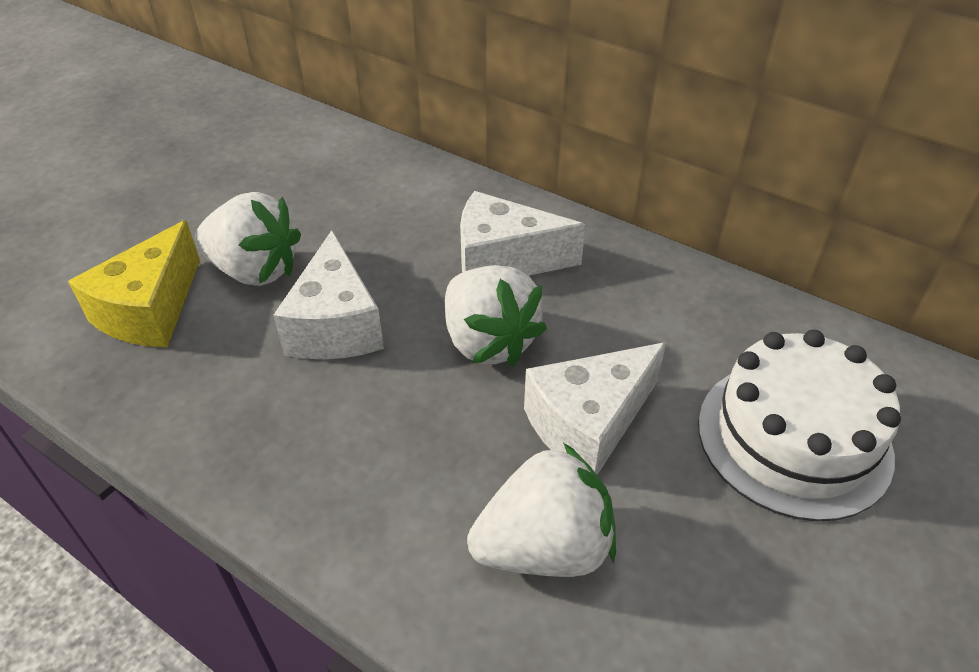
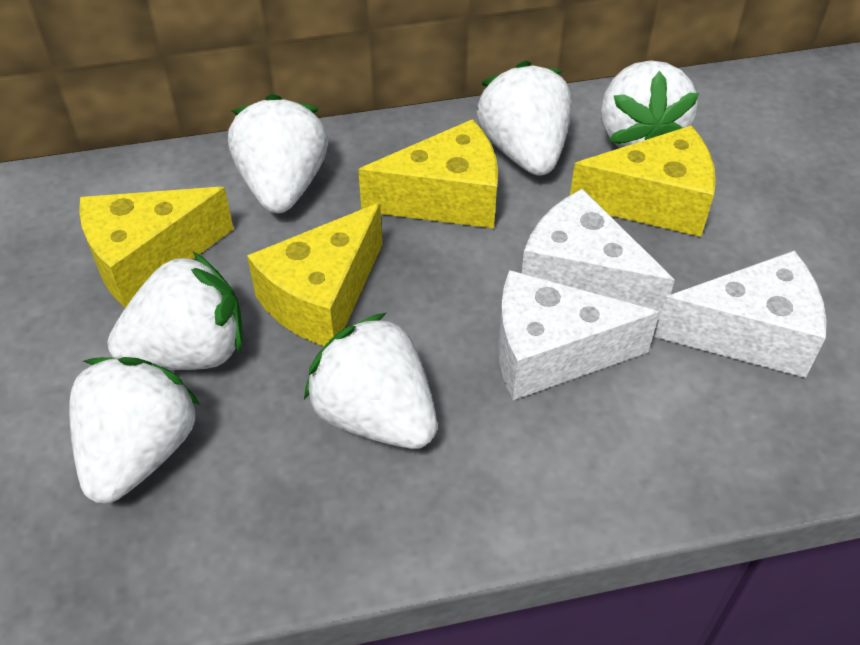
white cake: [698,330,901,522] = 1 -> none = 0
white strawberry: [195,192,301,286] [445,265,547,367] [467,443,616,577] = 3 -> [69,357,200,504] [107,252,243,370] [228,94,328,213] [304,313,437,449] [477,61,572,176] [601,61,699,148] = 6
yellow cheese: [68,220,200,347] = 1 -> [79,187,234,308] [247,203,382,346] [358,119,498,228] [570,125,716,237] = 4

